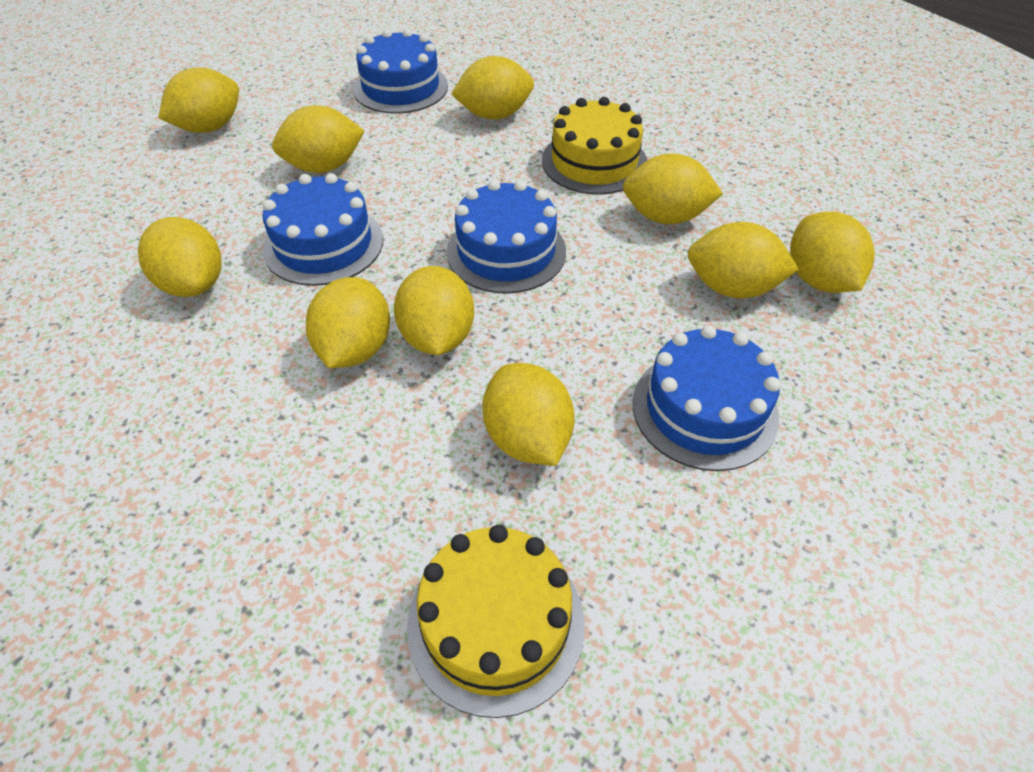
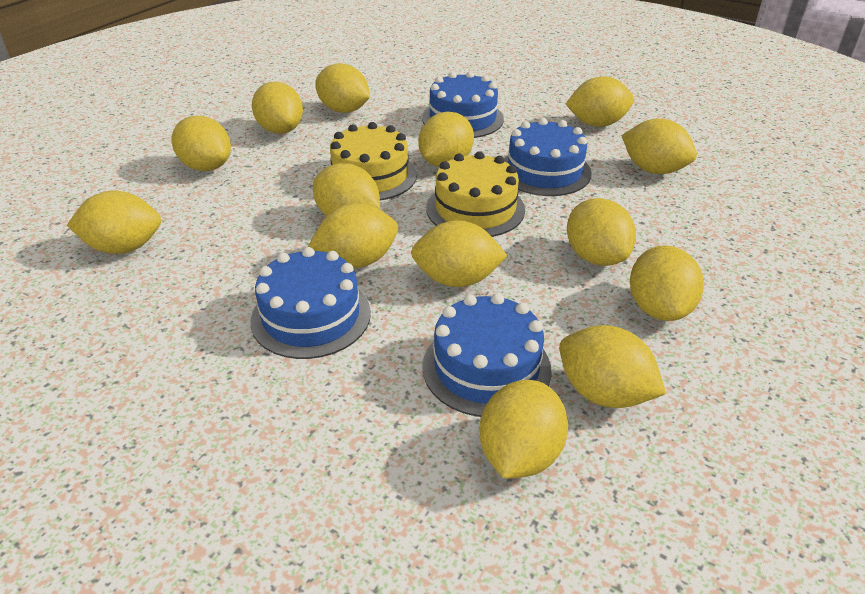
yellow lemon: [138,217,222,297] [158,67,239,133] [272,105,365,173] [306,277,390,368] [394,266,474,355] [451,56,534,120] [482,363,575,466] [623,153,723,224] [687,222,799,298] [790,211,875,293] = 10 -> [67,191,161,254] [171,116,231,171] [252,82,303,134] [308,203,398,268] [313,163,380,216] [315,63,370,113] [411,220,508,287] [418,112,474,167] [479,380,568,479] [559,325,666,408] [566,76,634,127] [567,198,636,266] [621,119,697,174] [630,245,704,321] = 14

